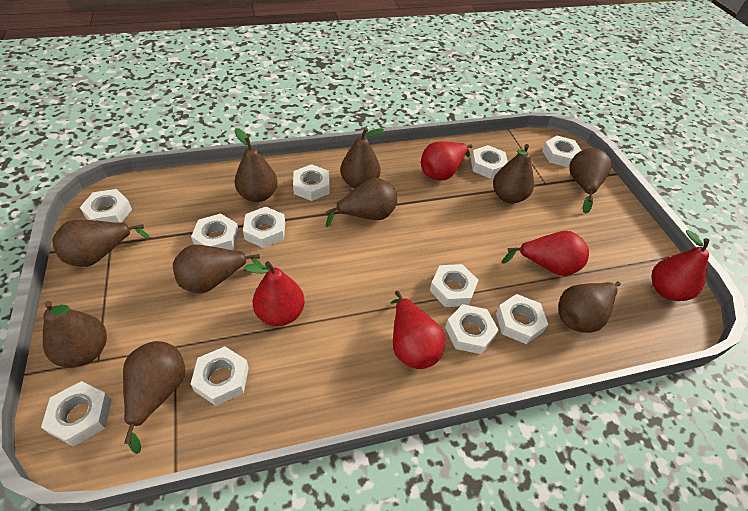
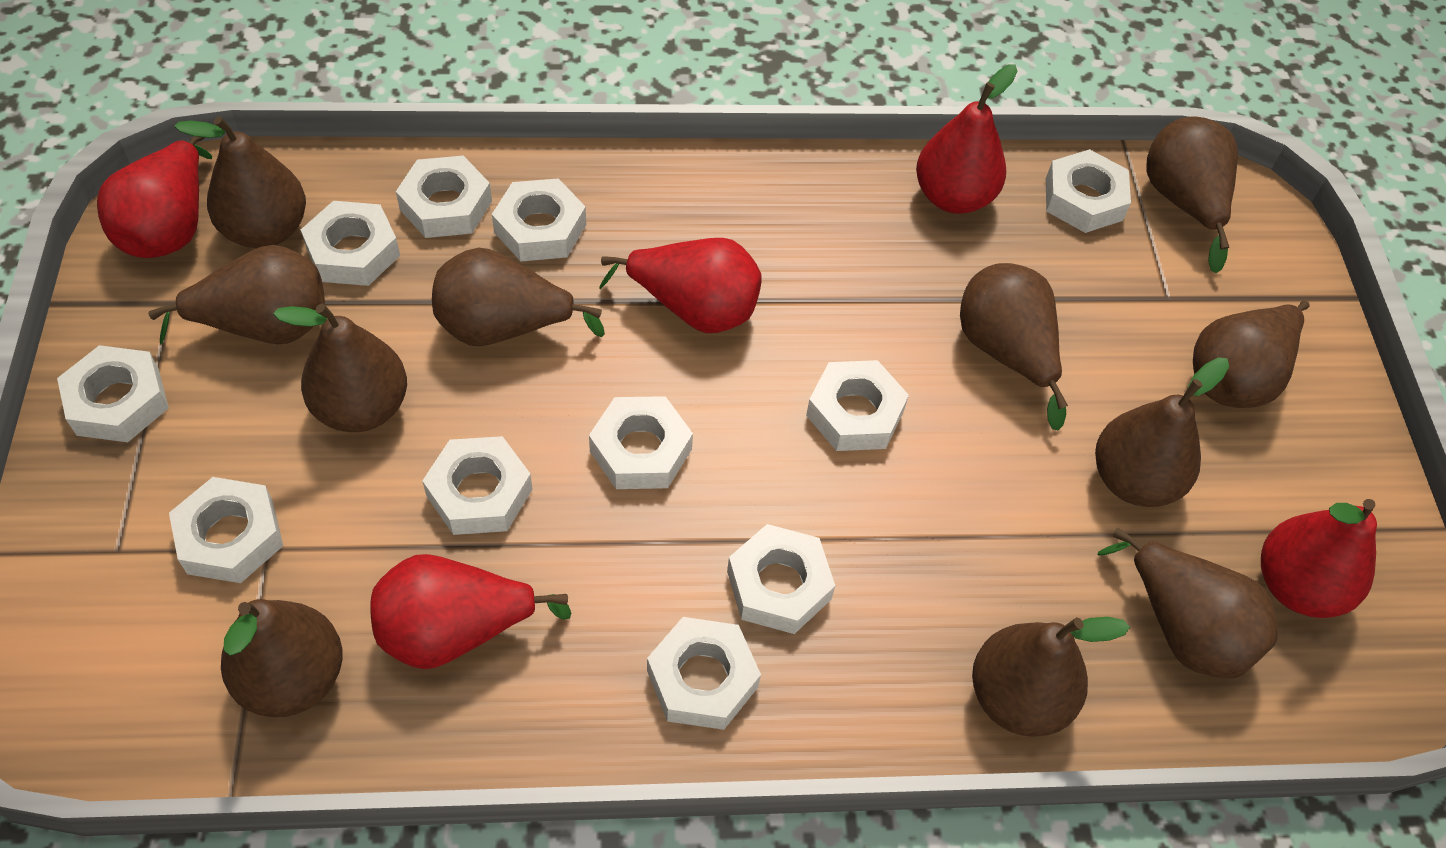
brown pear: [43,301,107,368] [52,220,150,267] [123,341,185,454] [173,245,262,294] [235,128,278,202] [326,178,397,227] [341,128,384,188] [493,144,534,203] [558,281,621,333] [569,148,611,214] = 10 -> [148,245,325,345] [174,116,306,248] [221,599,342,717] [273,303,407,432] [432,248,605,346] [960,263,1068,430] [972,617,1130,737] [1095,357,1229,507] [1097,528,1278,678] [1146,116,1238,273] [1193,300,1310,408] = 11

